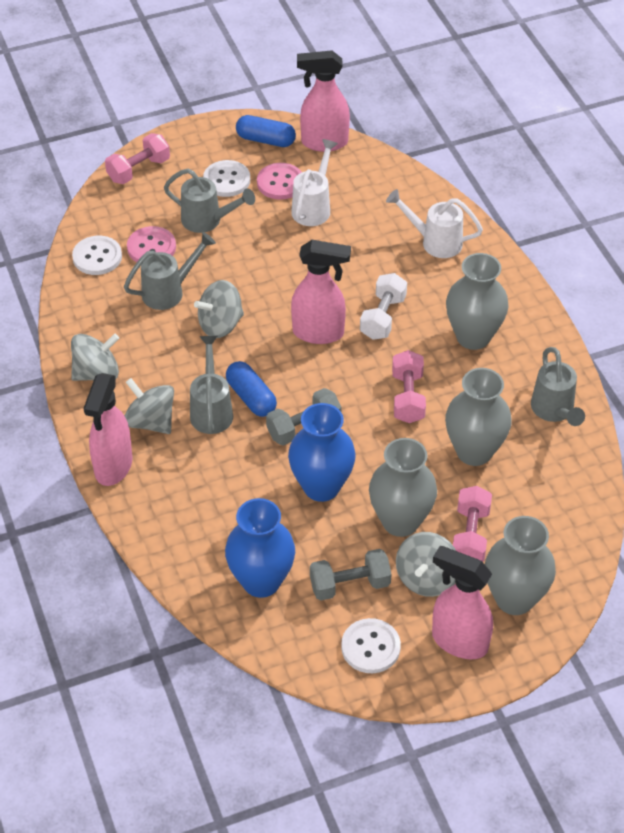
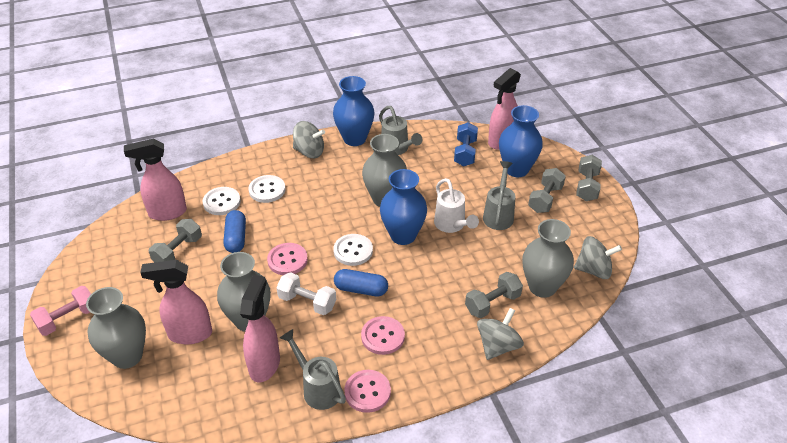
blue dumbbell: none = 0 -> [454,122,478,166] = 1
blue vase: [225,498,295,598] [288,403,356,502] = 2 -> [333,76,374,146] [380,169,427,245] [499,105,543,177] = 3
grey dumbbell: [266,388,341,446] [310,549,392,601] = 2 -> [149,219,202,262] [465,272,523,318] [528,168,566,213] [576,155,602,201] = 4
grey spinning top: [71,333,119,381] [125,378,174,434] [194,280,244,338] [396,532,456,597] = 4 -> [293,121,325,158] [477,308,524,360] [574,236,622,279] = 3
grey watering can: [124,232,216,310] [164,168,255,233] [190,336,233,434] [531,347,585,426] = 4 -> [280,329,346,410] [379,106,422,155] [483,161,515,230] = 3
pink button: [127,226,176,262] [257,163,302,200] = 2 -> [267,243,308,275] [344,370,391,413] [361,316,405,355] = 3
pink dumbbell: [105,133,170,184] [392,350,426,423] [453,486,492,562] = 3 -> [30,286,91,336] = 1
white watering can: [291,139,338,226] [386,189,483,258] = 2 -> [434,178,479,233] = 1

